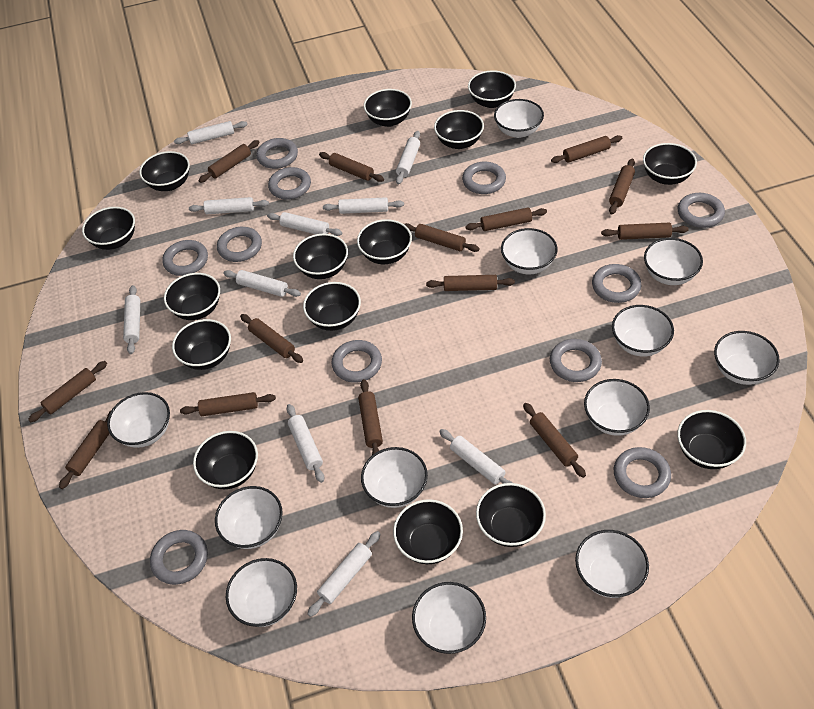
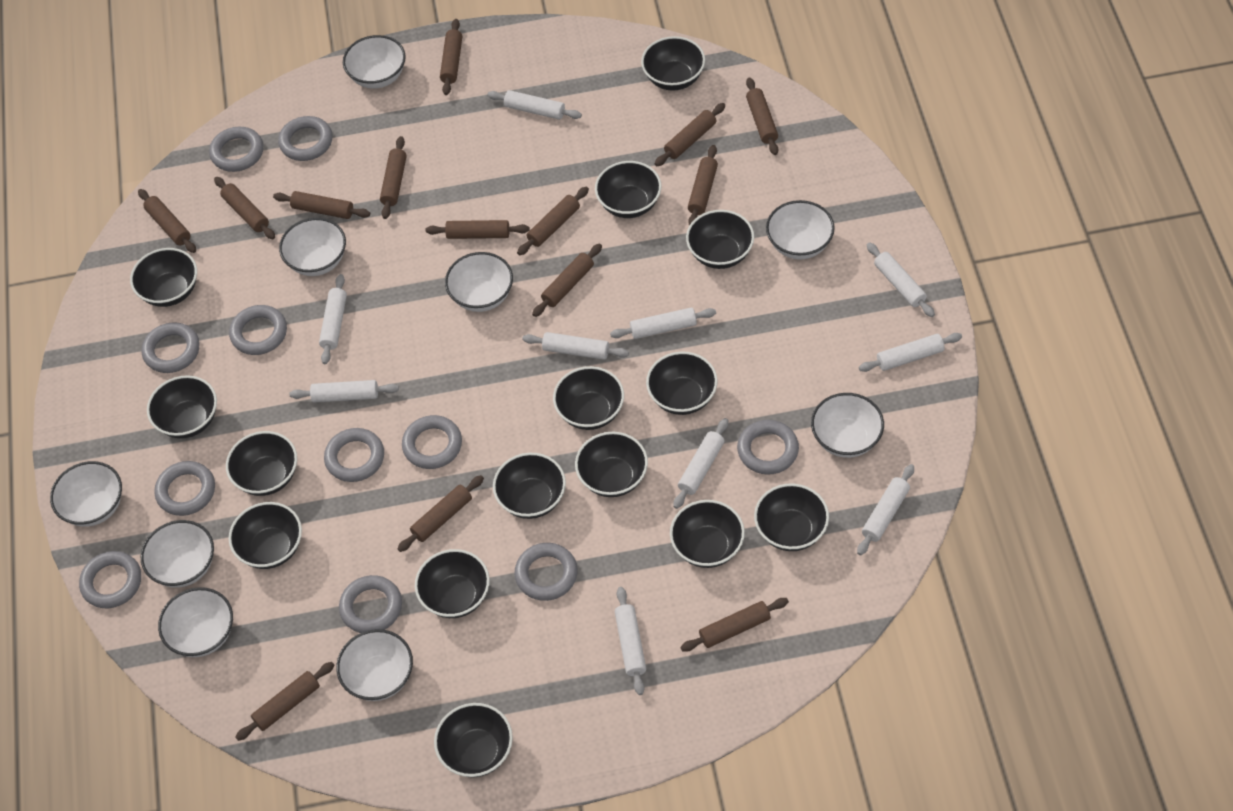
white bowl: [107,392,170,448] [215,486,283,549] [226,558,297,627] [361,447,428,508] [412,582,486,654] [494,99,544,138] [501,228,558,274] [575,530,649,598] [584,379,650,436] [612,305,674,357] [644,238,703,285] [714,331,780,385] = 12 -> [50,461,122,527] [141,520,214,588] [158,587,233,657] [279,218,346,276] [336,629,413,701] [343,35,406,89] [445,252,513,312] [766,200,835,260] [811,393,884,458] = 9

